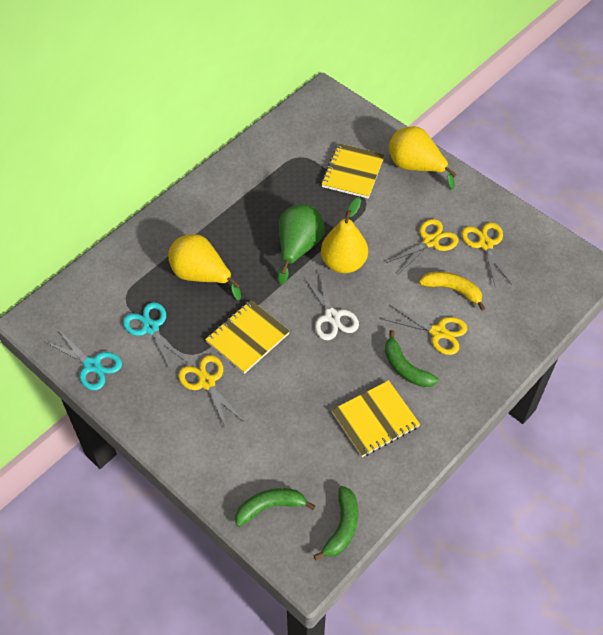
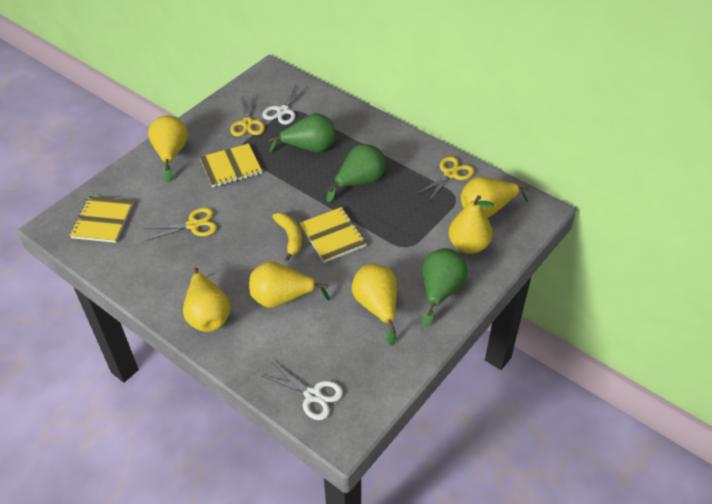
green banana: [235,488,316,527] [313,486,358,560] [385,330,438,387] = 3 -> none = 0
green pear: [278,204,325,285] = 1 -> [269,113,335,152] [326,144,385,202] [422,248,468,327] = 3
turquoise scissors: [44,330,122,390] [123,302,188,372] = 2 -> none = 0
white scissors: [304,271,359,340] = 1 -> [262,85,308,125] [262,362,343,420] = 2
yellow pear: [168,234,241,300] [321,197,368,273] [389,126,457,190] = 3 -> [148,115,188,182] [183,267,231,332] [249,262,330,308] [352,264,397,345] [449,195,494,254] [461,177,529,218] = 6
yellow scissors: [178,355,244,430] [382,305,467,355] [386,219,459,274] [461,222,512,285] = 4 -> [143,208,217,241] [230,95,265,136] [416,156,474,201] = 3

